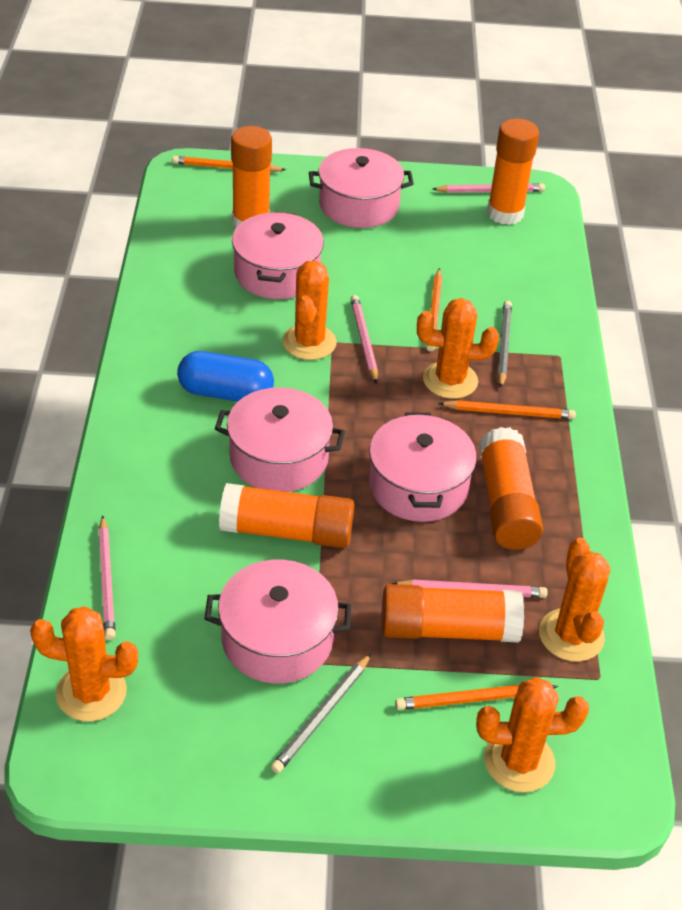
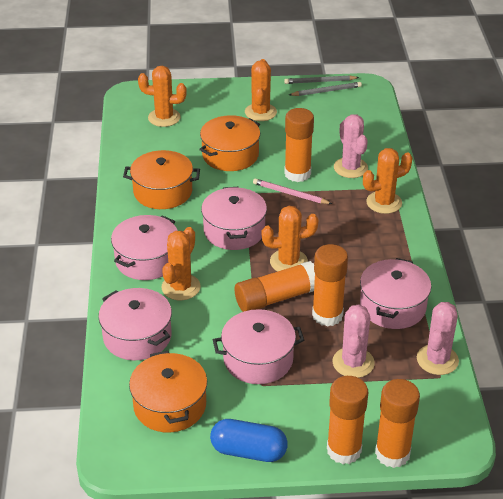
orange pencil: [172,156,286,172] [395,685,558,710] [426,268,442,351] [438,400,576,419] = 4 -> none = 0
orange pot: none = 0 -> [123,150,200,209] [129,351,207,433] [199,115,260,171] = 3
pink cactus: none = 0 -> [333,304,375,378] [334,114,368,178] [417,302,459,375] = 3
pink pencil: [98,515,116,640] [351,295,378,384] [391,579,548,598] [433,183,545,193] = 4 -> [253,178,332,204] = 1

